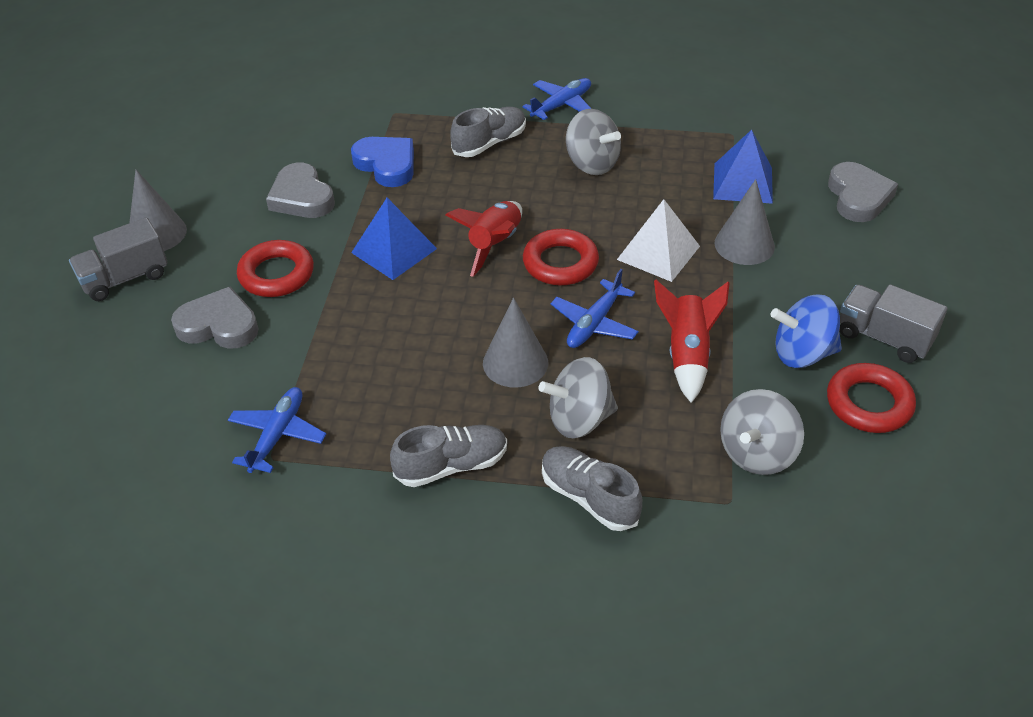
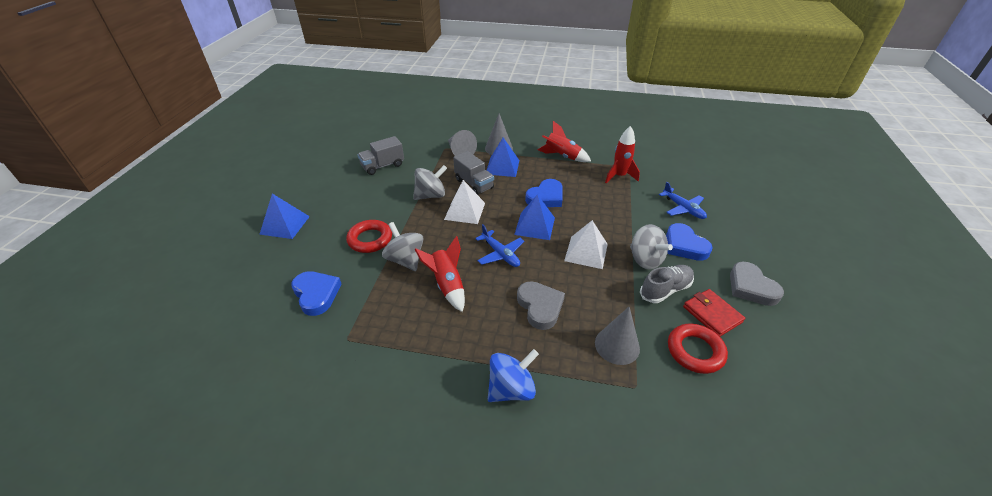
blue heart: [351,137,414,187] = 1 -> [291,271,342,316] [525,179,562,207] [666,223,713,261] = 3
blue plane: [228,387,326,473] [523,78,591,120] [551,269,639,348] = 3 -> [475,224,524,267] [659,182,707,219] = 2
blue pyramid: [351,198,437,280] [713,130,773,204] = 2 -> [259,194,310,239] [487,138,519,177] [514,194,555,240] = 3
grey heart: [171,287,258,349] [266,163,335,218] [828,162,898,222] = 3 -> [517,281,565,330] [730,262,784,306] = 2
grey shoe: [390,425,507,487] [450,107,526,157] [542,446,642,531] = 3 -> [640,265,694,303] = 1
red ring: [237,240,314,297] [523,229,599,285] [827,363,916,433] = 3 -> [346,220,392,253] [668,324,728,374] = 2
red rocket: [445,201,522,277] [654,280,729,403] = 2 -> [414,236,465,312] [538,121,591,162] [605,126,640,183] = 3
red wallet: none = 0 -> [683,289,745,336] = 1
white pyramid: [617,199,700,282] = 1 -> [444,180,485,224] [564,220,608,269] = 2

